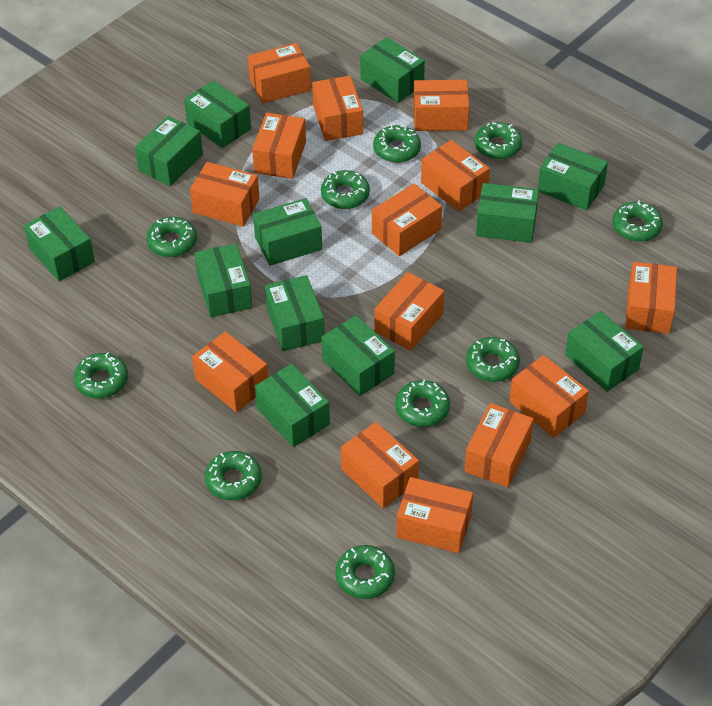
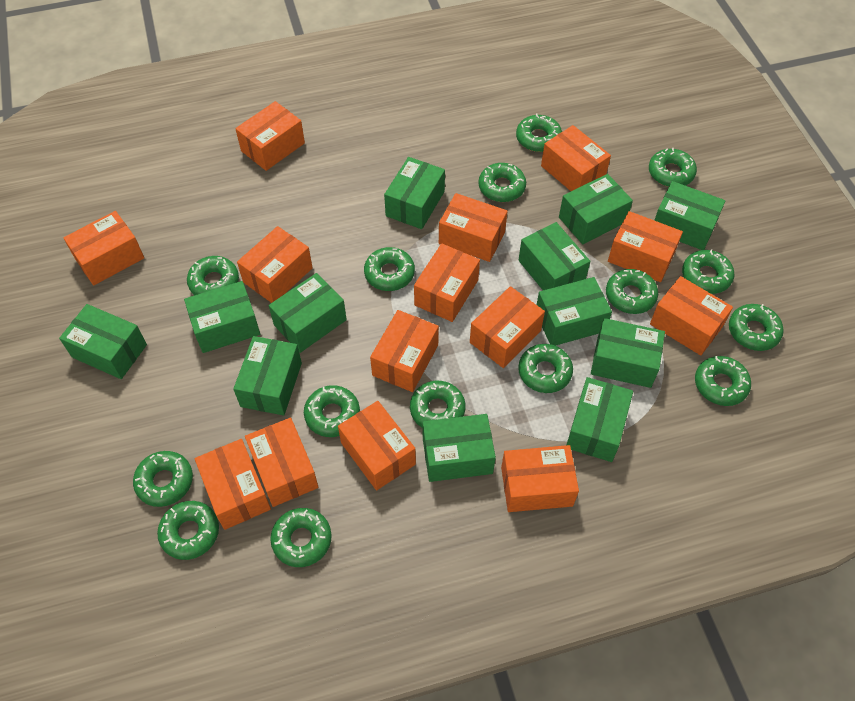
green donut: [74,352,128,398] [146,217,197,257] [205,451,262,501] [321,170,370,209] [336,545,395,599] [373,125,421,163] [395,380,450,427] [466,337,520,382] [474,122,522,159] [612,200,663,242] = 10 -> [133,451,193,507] [157,501,219,560] [187,256,239,295] [270,508,332,567] [304,385,360,437] [364,247,415,291] [410,381,466,428] [478,163,526,202] [516,113,562,152] [518,344,573,393] [606,269,658,314] [649,148,697,187] [682,249,734,294] [695,356,751,406] [729,304,784,351] = 15

